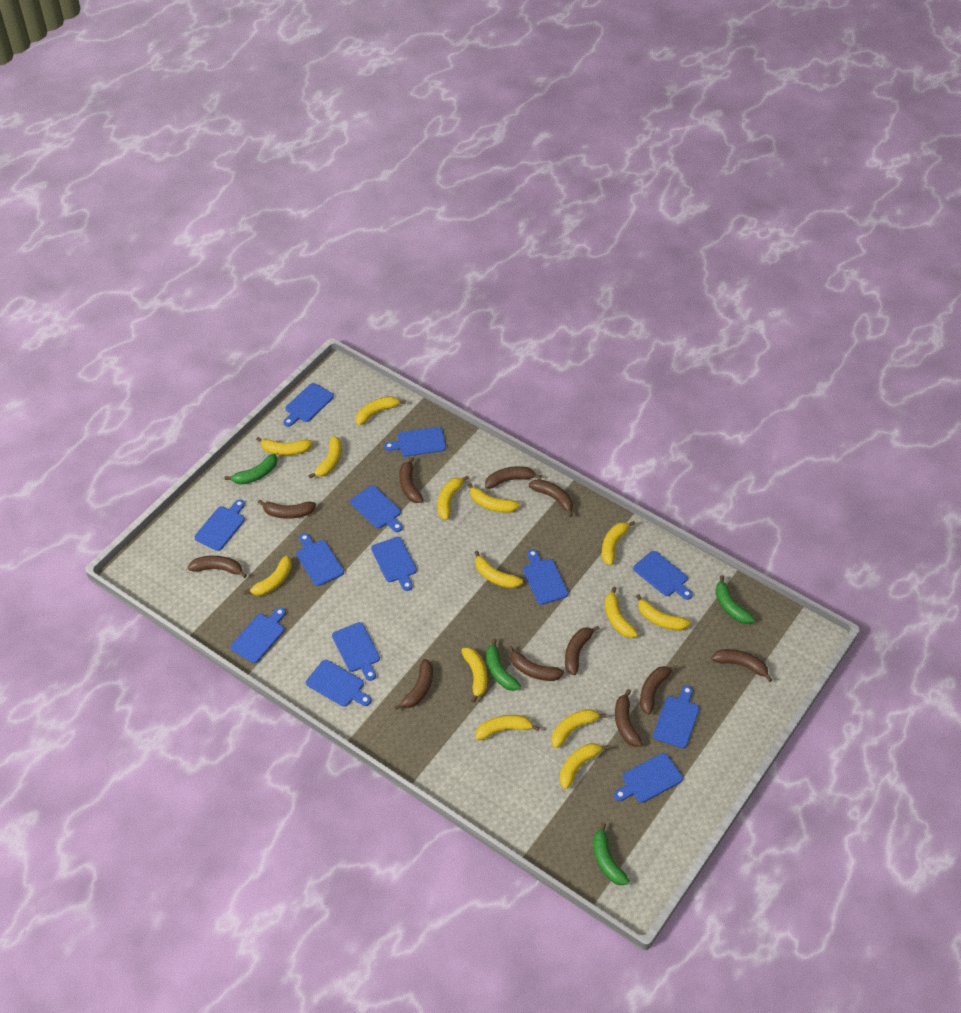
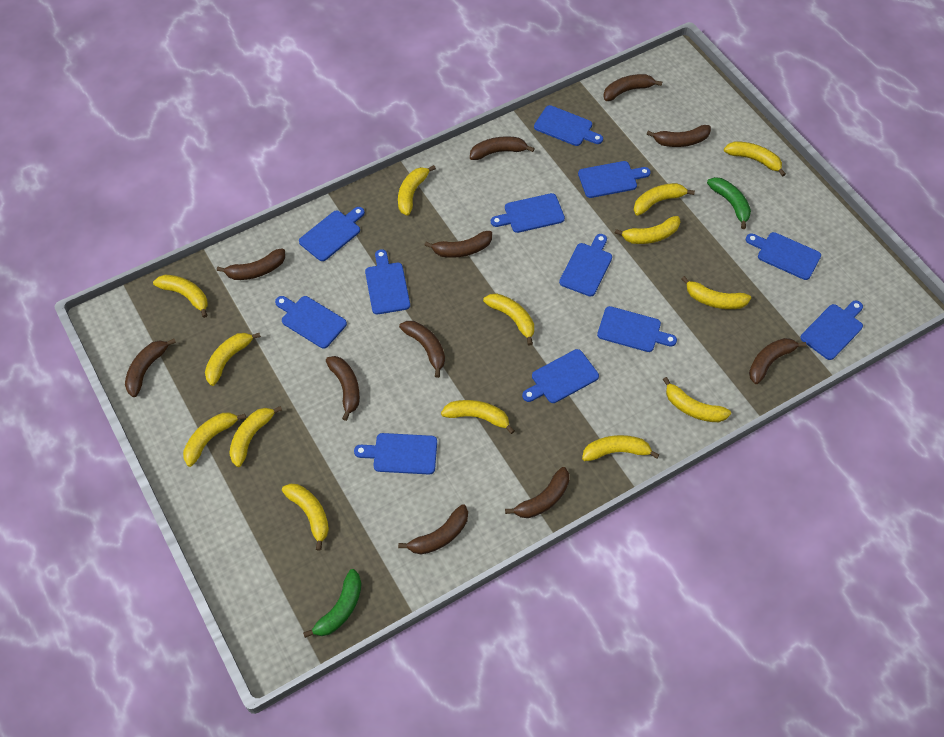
blue cutting board: [194,499,245,551] [230,607,286,663] [283,383,334,427] [296,533,344,586] [306,660,371,707] [332,622,380,681] [350,485,403,532] [371,537,417,591] [384,427,446,457] [523,549,569,605] [614,753,683,803] [633,551,693,600] [653,685,699,748] = 13 -> [275,296,347,349] [299,207,365,261] [354,433,437,474] [365,249,410,314] [491,193,565,233] [522,349,599,403] [534,105,603,146] [559,234,612,296] [578,161,651,198] [597,306,677,352] [746,232,821,280] [801,300,863,360] = 12
green banana: [225,454,277,484] [486,638,521,691] [593,822,629,885] [715,575,755,624] = 4 -> [303,569,362,638] [707,177,751,229] = 2

